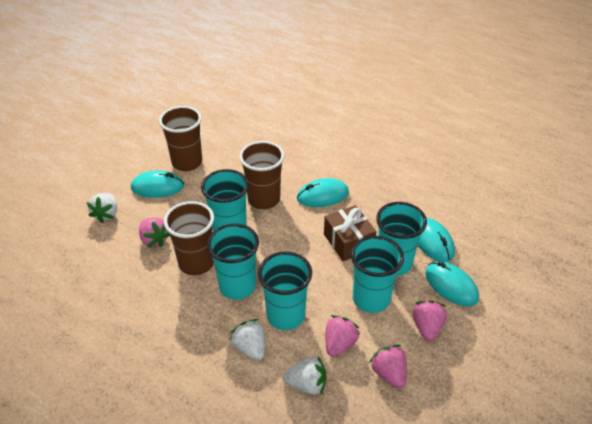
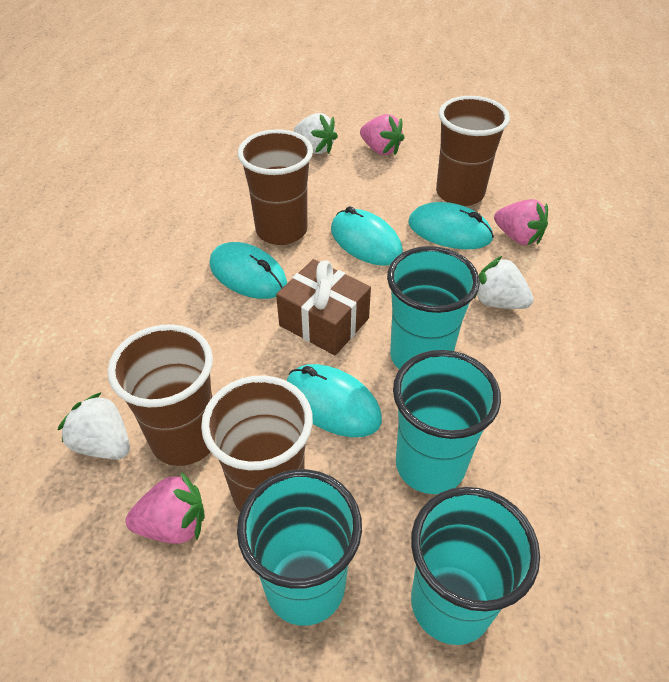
brown cup: [159,106,202,171] [164,201,214,275] [239,141,285,209] = 3 -> [108,324,213,466] [201,375,313,512] [238,129,313,245] [436,96,510,206] = 4
pink strawberry: [139,218,170,248] [325,315,360,357] [369,345,407,388] [413,300,447,341] = 4 -> [125,472,205,544] [360,114,404,155] [494,199,548,245] = 3
turquoise cup: [201,169,249,231] [207,224,259,300] [258,252,312,330] [351,236,404,313] [376,202,427,276] = 5 -> [237,469,362,626] [387,246,480,370] [393,350,501,494] [411,487,540,645] = 4

